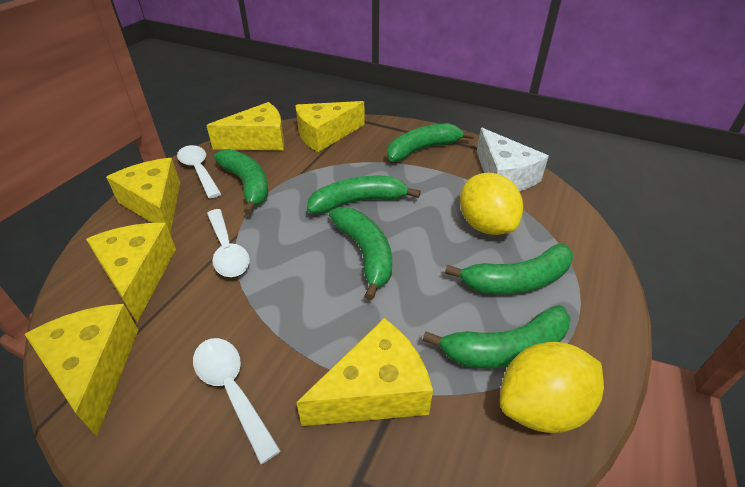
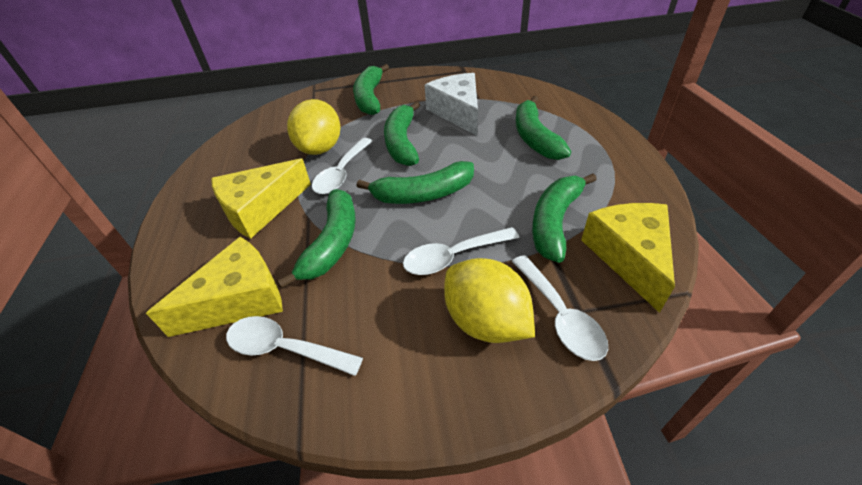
white spoon: [177,145,221,199] [193,338,281,464] [207,209,250,277] = 3 -> [226,316,363,376] [312,138,372,194] [403,227,519,275] [512,255,608,361] = 4
yellow cheese: [25,304,138,437] [86,223,176,322] [106,158,180,233] [206,102,285,151] [295,101,365,152] [296,318,433,426] = 6 -> [146,237,283,337] [211,159,311,239] [581,203,675,313] = 3

